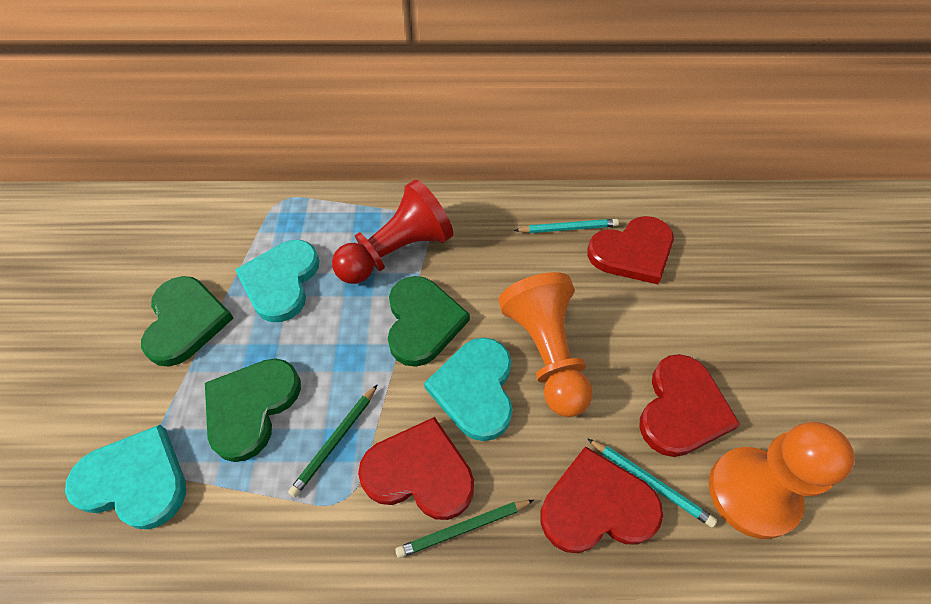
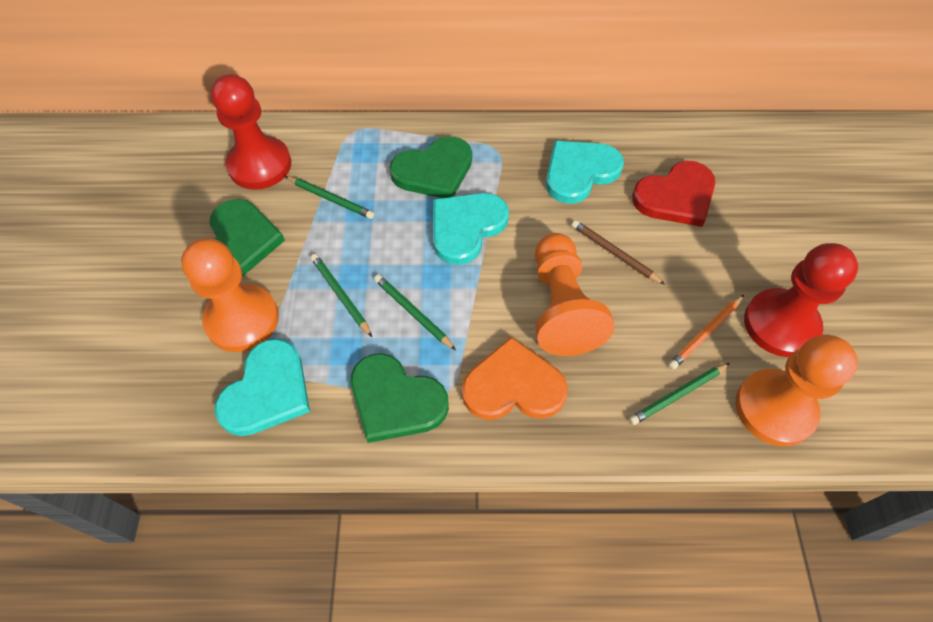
brown pencil: none = 0 -> [572,220,665,285] = 1
green pencil: [288,384,378,497] [395,500,534,558] = 2 -> [285,176,374,219] [311,254,372,337] [374,274,456,350] [629,363,730,425] = 4
orange heart: none = 0 -> [462,336,568,420] = 1
orange pawn: [498,272,592,417] [709,422,855,539] = 2 -> [181,238,279,352] [535,233,615,356] [736,335,858,446] = 3
orange pencil: none = 0 -> [668,295,744,370] = 1
red heart: [358,417,474,520] [540,446,663,553] [587,216,674,284] [639,354,741,457] = 4 -> [632,161,715,227] = 1
red pawn: [332,179,453,284] = 1 -> [211,74,291,190] [744,243,858,357] = 2
turquoise pencil: [514,219,619,233] [587,438,717,528] = 2 -> none = 0

